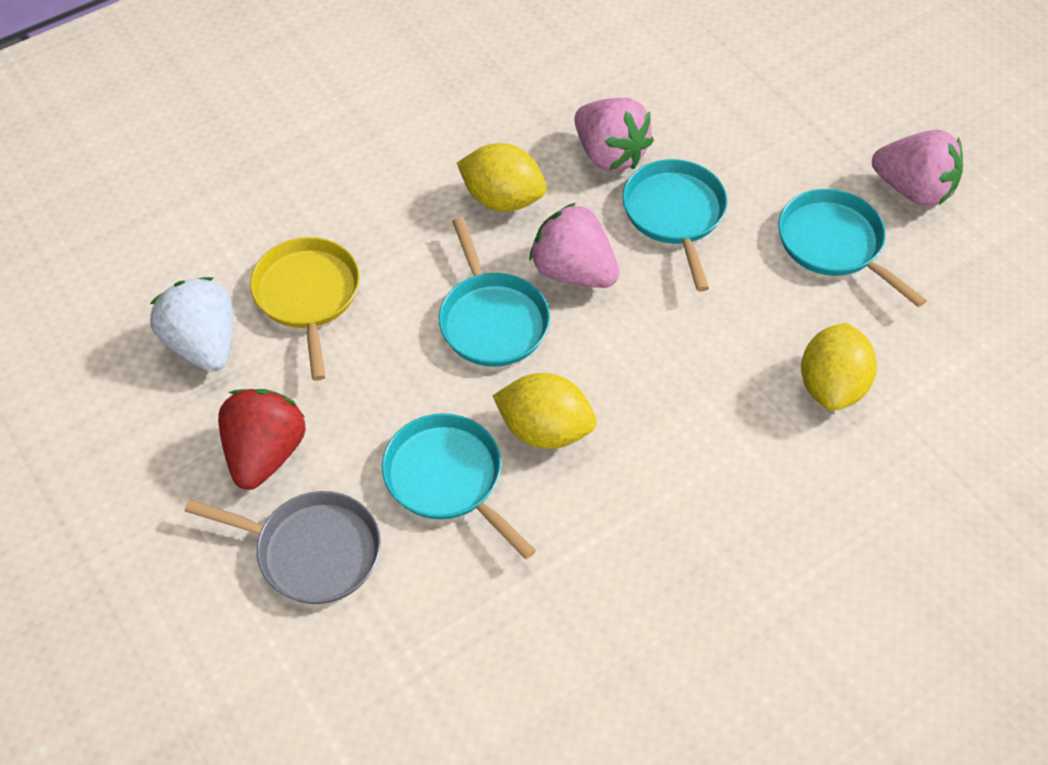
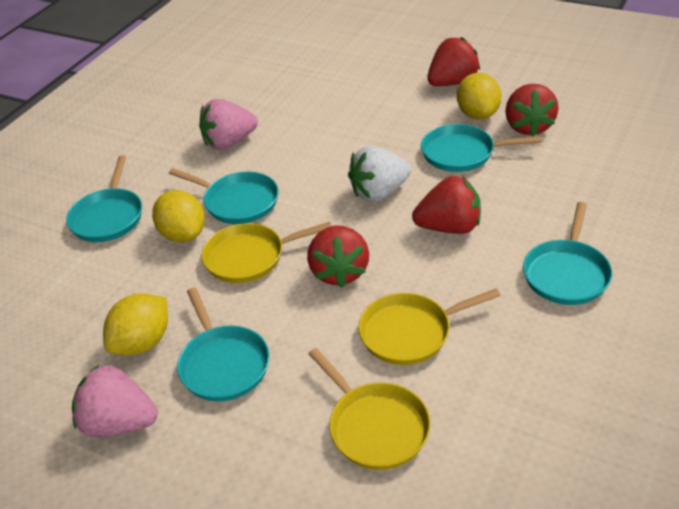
grey pan: [185,491,381,604] = 1 -> none = 0
pink strawberry: [530,203,619,288] [574,98,654,172] [872,130,963,207] = 3 -> [72,365,158,437] [199,99,258,150] = 2
red strawberry: [218,389,306,490] = 1 -> [307,226,369,288] [412,176,481,234] [427,37,480,86] [505,84,559,136] = 4
turquoise pan: [382,413,536,559] [439,217,550,367] [623,159,728,292] [778,189,927,307] = 4 -> [66,155,142,242] [169,168,279,224] [177,288,270,401] [421,124,542,172] [523,202,612,305] = 5
yellow pan: [250,237,360,381] = 1 -> [201,222,331,283] [308,348,431,470] [358,289,501,365] = 3

